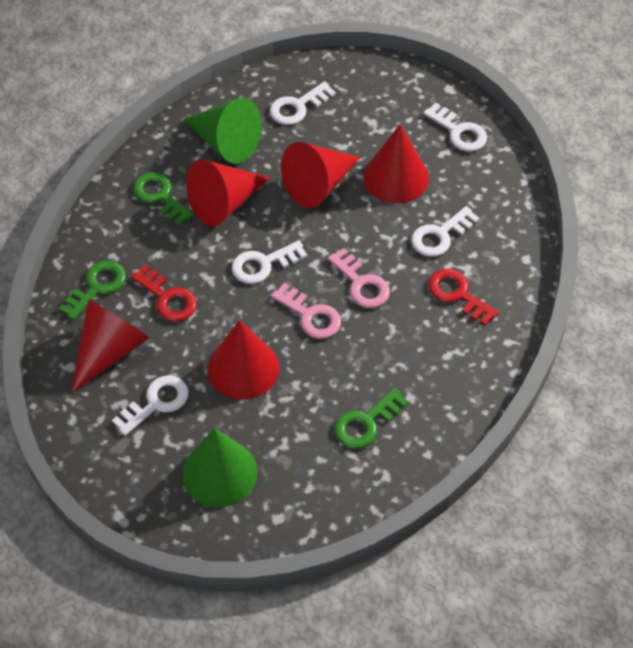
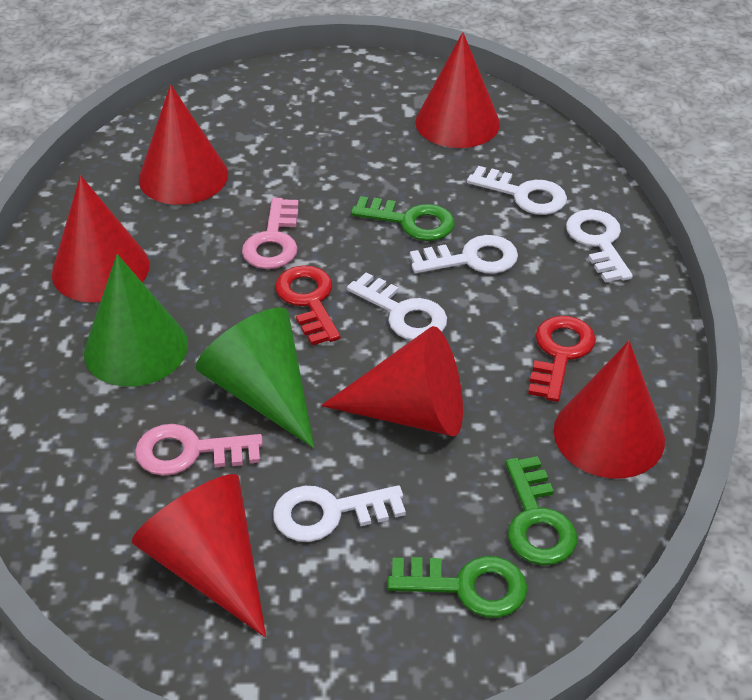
red cone: [71,299,150,393] [186,160,270,227] [207,320,279,400] [281,142,360,208] [363,124,429,203] = 5 -> [52,175,150,303] [132,474,266,637] [139,85,228,205] [321,326,463,436] [415,32,500,148] [554,341,665,479] = 6

